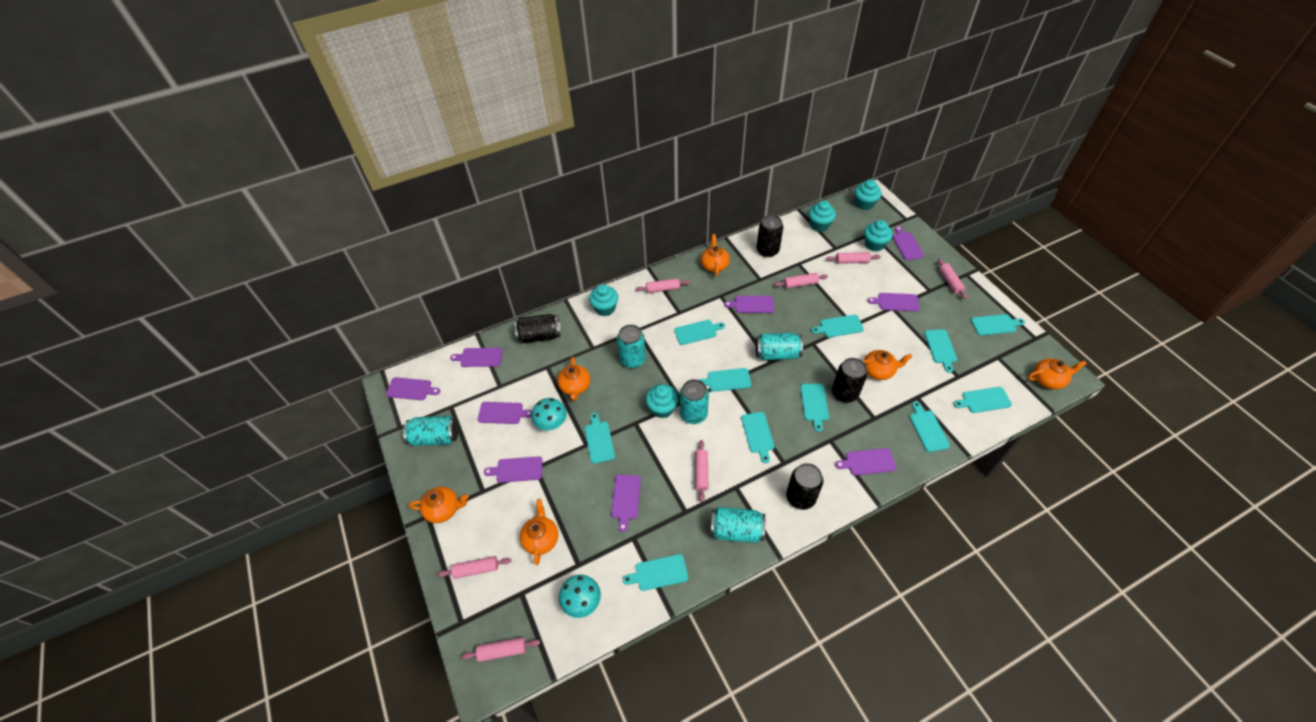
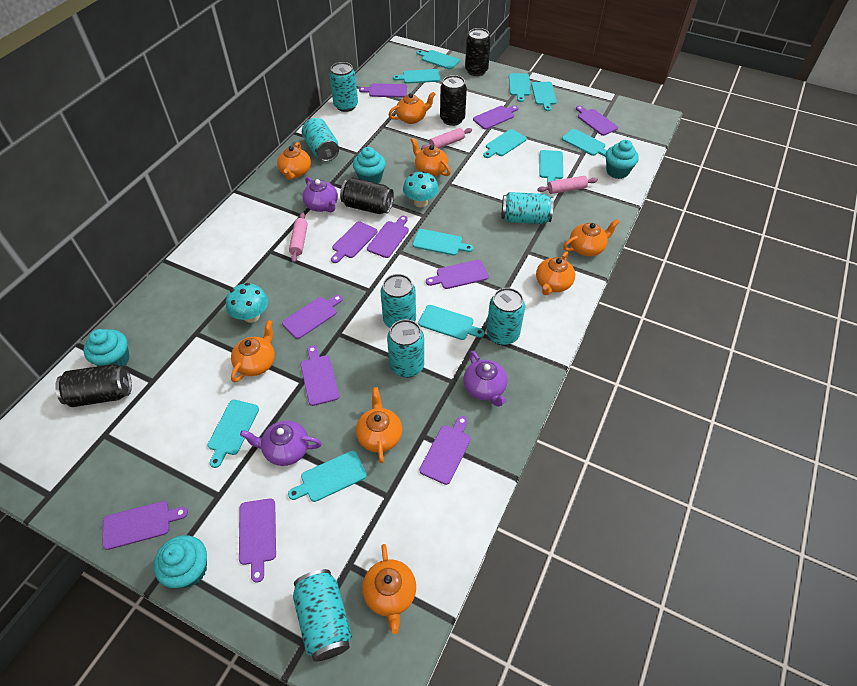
orange teapot: [409,487,469,523] [520,499,558,565] [557,357,590,401] [701,234,730,277] [862,350,912,380] [1028,358,1087,389] = 6 -> [231,320,275,382] [277,142,311,180] [356,387,402,463] [362,544,416,634] [388,92,436,124] [411,138,451,177] [536,251,575,295] [563,219,620,256] = 8
pink rolling pin: [438,556,511,579] [461,637,540,662] [636,278,690,293] [695,440,708,502] [774,273,828,288] [826,252,881,264] [938,259,967,299] = 7 -> [289,213,308,263] [421,128,472,150] [537,176,598,194] = 3
purple cutting board: [386,377,440,400] [450,348,503,367] [478,402,532,424] [484,456,543,483] [611,475,641,532] [724,296,774,313] [835,448,896,475] [867,293,920,311] [893,226,924,260] = 9 -> [103,501,188,550] [239,498,276,583] [282,295,343,339] [300,345,339,406] [331,221,377,263] [359,83,407,98] [367,216,409,258] [419,416,471,485] [426,260,489,289] [473,105,518,129] [576,106,618,136] = 11
purple teapot: none = 0 -> [240,421,322,466] [302,177,338,212] [463,351,507,407] = 3
turquoise can: [403,416,458,446] [617,324,646,369] [680,379,709,424] [710,507,765,543] [755,333,803,360] = 5 -> [293,569,352,661] [302,118,339,162] [329,62,358,112] [380,274,416,328] [387,319,424,378] [486,288,525,345] [501,192,554,224] = 7
turquoise cupcake: [589,284,618,316] [645,384,679,418] [808,201,836,232] [855,179,881,210] [864,220,893,251] = 5 -> [83,329,130,366] [153,535,207,588] [353,147,386,183] [606,140,639,179] = 4

